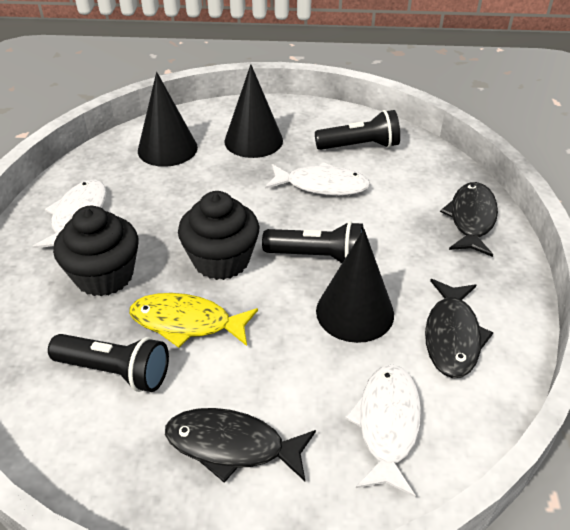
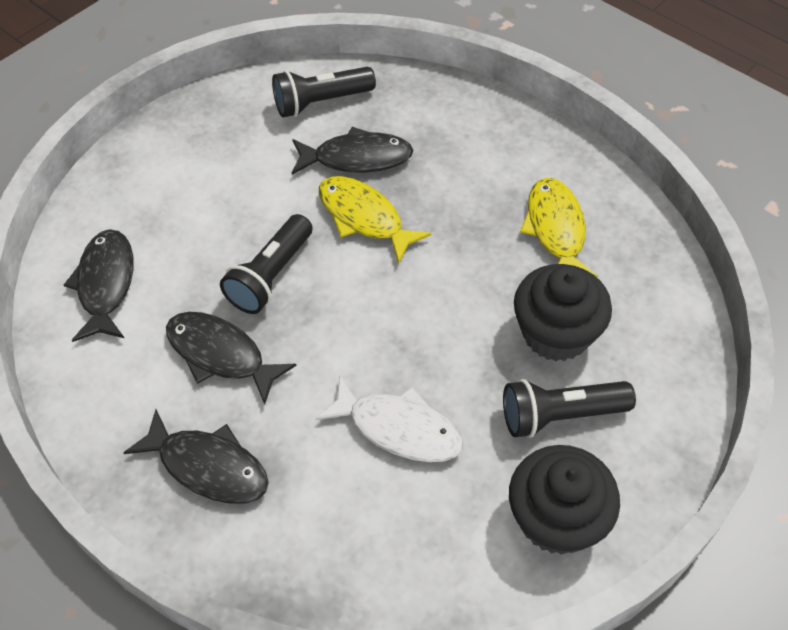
black cone: [138,72,198,167] [224,64,283,158] [316,229,394,343] = 3 -> none = 0
black fish: [165,408,316,483] [425,279,493,378] [440,182,498,257] = 3 -> [64,229,134,342] [124,409,269,504] [166,312,297,404] [292,127,413,175] = 4
white fish: [32,180,107,248] [265,162,371,196] [345,365,422,497] = 3 -> [315,376,463,462] = 1
yellow fish: [129,293,258,348] = 1 -> [319,176,431,264] [520,178,598,278] = 2

